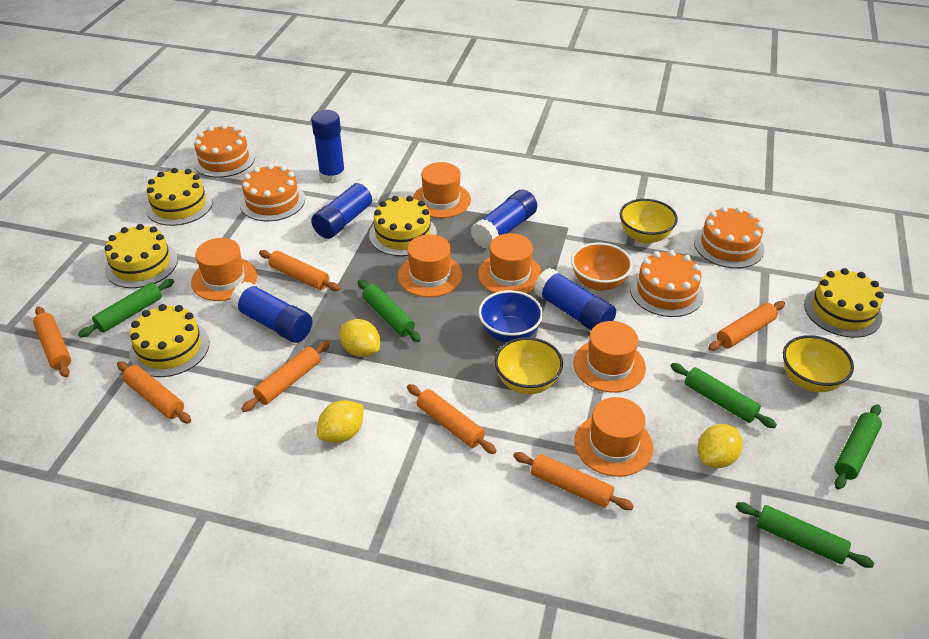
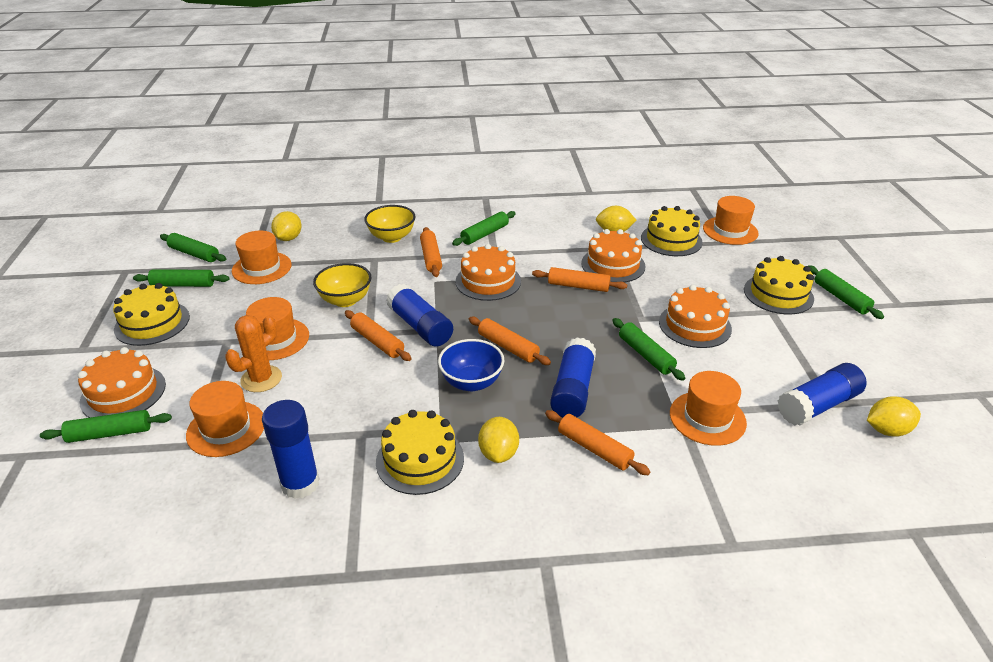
blue glue stick: [230,282,312,343] [311,110,346,184] [311,178,378,239] [471,189,537,249] [534,268,616,330] = 5 -> [262,400,320,499] [386,284,453,347] [550,337,596,417] [778,363,867,426] = 4
green rolling pin: [78,279,174,337] [358,280,421,342] [671,363,777,428] [735,502,874,568] [834,404,882,490] = 5 -> [40,410,172,443] [133,269,229,287] [160,233,226,262] [452,211,516,246] [613,318,685,381] [808,265,884,319] = 6
orange bowl: [571,242,633,291] = 1 -> none = 0
orange cactus: none = 0 -> [225,315,282,392] = 1
orange hat: [191,238,257,301] [398,234,462,297] [413,162,471,218] [478,233,542,294] [573,321,646,392] [574,397,653,477] = 6 -> [186,381,264,457] [232,231,292,284] [246,297,309,360] [670,371,747,446] [703,196,758,245] = 5
orange rolling pin: [33,307,71,377] [117,361,191,423] [241,341,330,412] [259,250,340,291] [407,384,497,454] [513,452,634,510] [708,301,785,351] = 7 -> [345,310,411,361] [420,227,442,277] [469,317,551,365] [532,267,627,292] [545,410,650,475] = 5
yellow bowl: [495,337,563,394] [620,199,678,244] [783,335,854,392] = 3 -> [313,263,372,307] [364,205,416,243] = 2
yellow cake: [104,224,178,288] [129,304,209,377] [146,168,213,226] [369,196,437,256] [804,268,884,338] = 5 -> [113,283,190,346] [376,410,464,495] [641,206,703,256] [744,256,814,315] = 4
yellow lemon: [317,400,363,443] [340,319,380,357] [698,424,743,468] = 3 -> [271,211,302,241] [478,417,519,463] [596,206,637,232] [867,396,921,437] = 4

